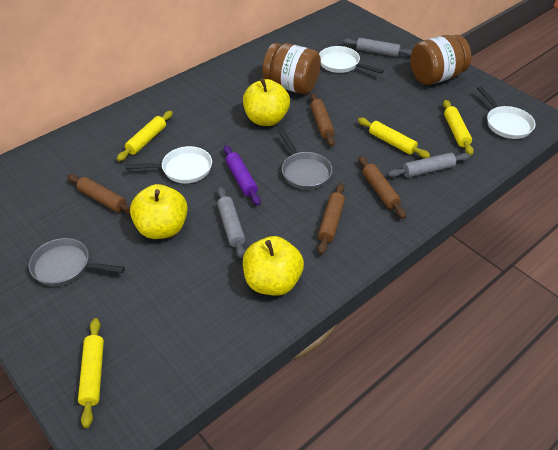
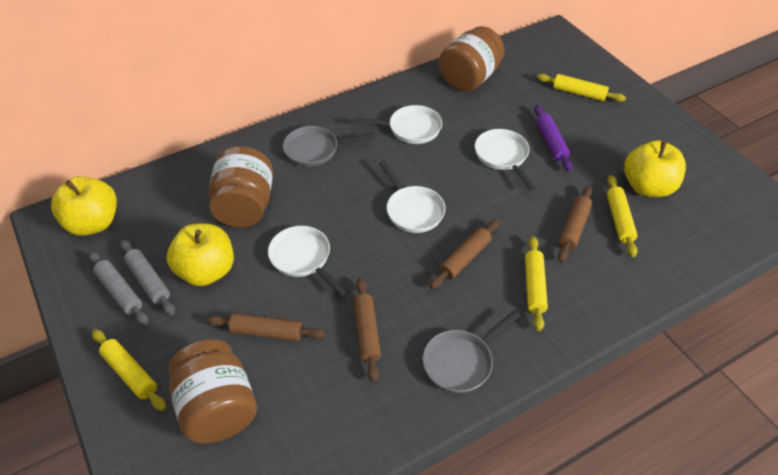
brown jar: [262,43,321,94] [410,35,471,85] = 2 -> [169,339,257,444] [209,146,273,227] [439,26,504,92] = 3
grey rolling pin: [217,187,245,259] [343,38,412,57] [388,153,470,178] = 3 -> [88,251,148,325] [120,240,175,316] = 2
white pan: [125,146,212,183] [319,46,384,74] [477,86,536,139] = 3 -> [268,226,347,296] [353,105,442,144] [379,160,446,233] [475,129,536,191] = 4

